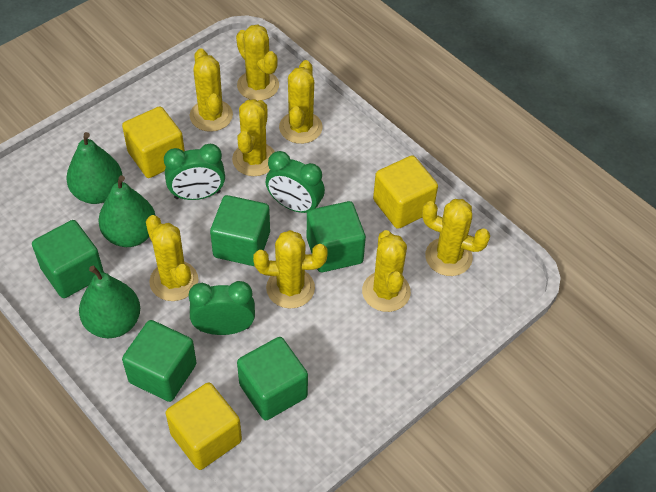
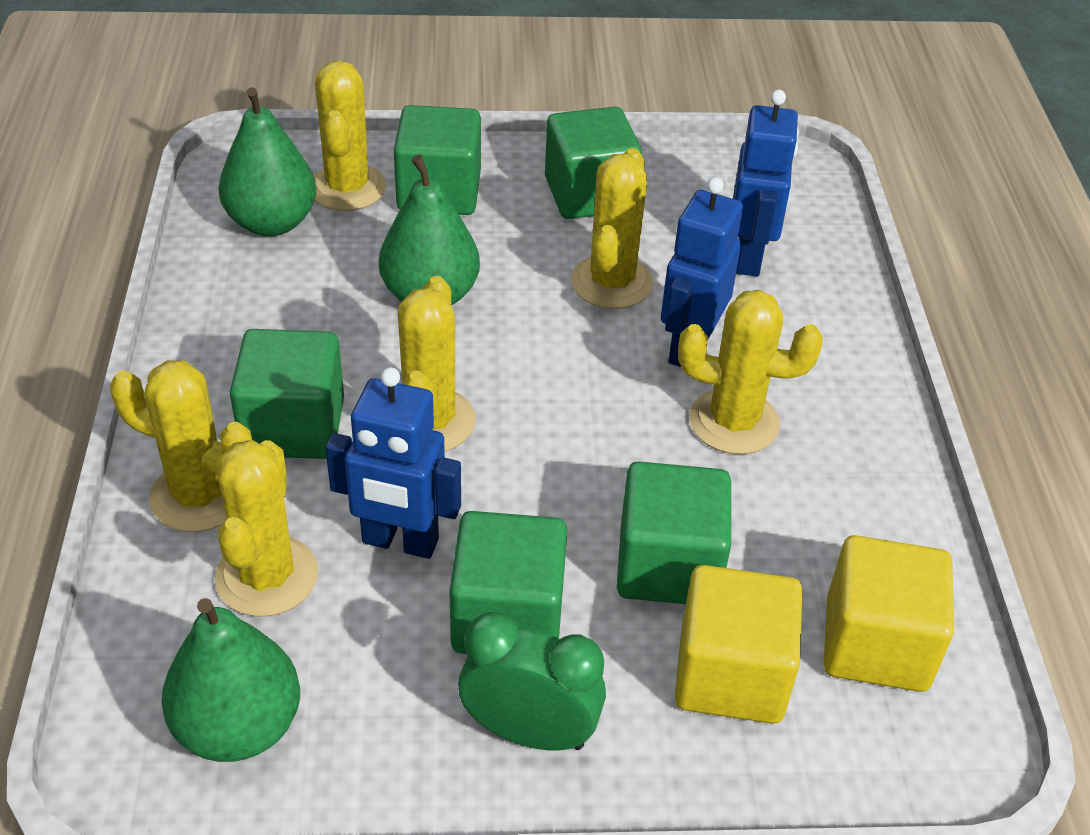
blue robot: none = 0 -> [325,367,461,559] [661,177,743,367] [733,90,799,276] = 3
green clock: [164,144,225,200] [189,281,255,335] [266,151,325,213] = 3 -> [458,612,606,750] = 1
yellow cactus: [146,215,198,301] [190,49,233,132] [232,99,275,176] [236,24,279,101] [253,230,328,309] [279,60,323,144] [362,230,411,312] [422,199,490,276] = 8 -> [110,360,252,532] [215,440,318,617] [314,61,386,211] [398,276,476,452] [571,148,653,309] [678,290,823,454] = 6
yellow cube: [122,106,185,178] [166,383,242,470] [373,155,438,229] = 3 -> [675,565,802,724] [824,535,954,692] = 2

